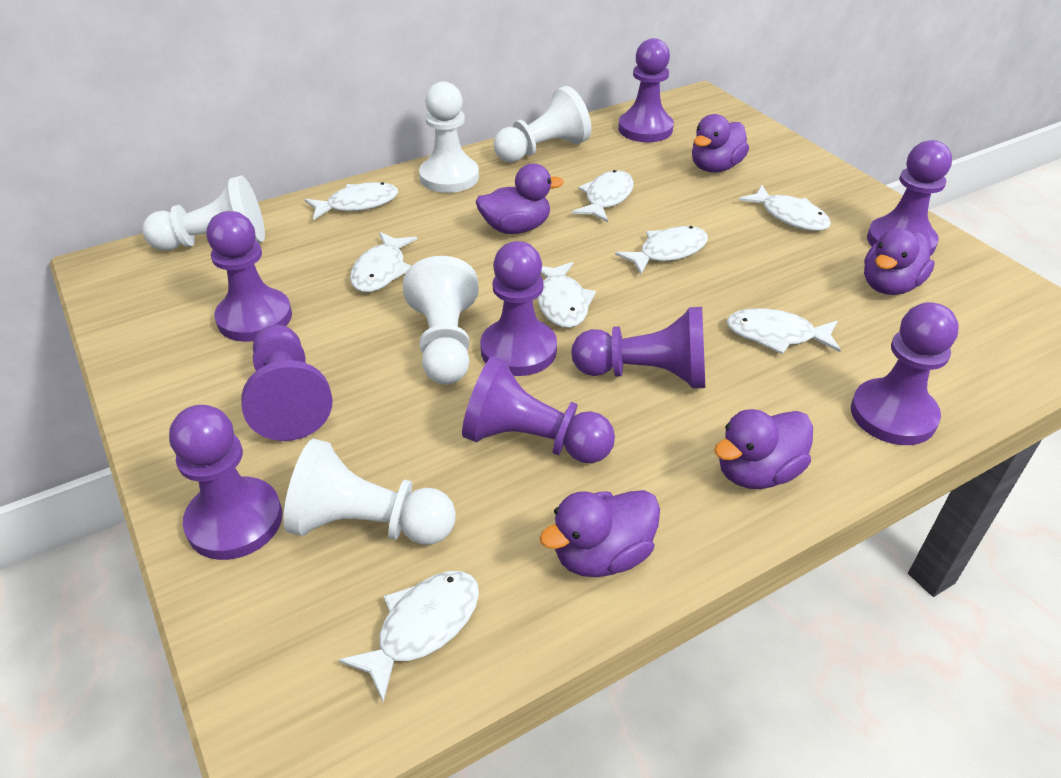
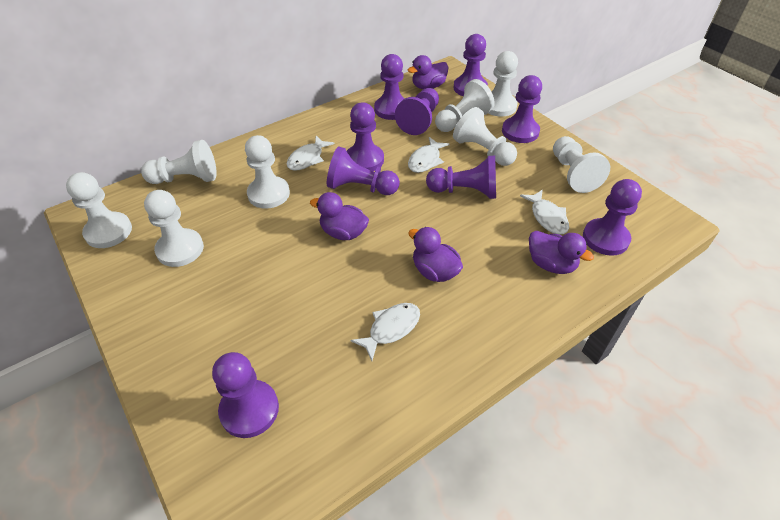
purple duck: [476,164,564,234] [539,490,660,577] [692,114,749,173] [714,409,813,489] [864,228,935,295] = 5 -> [310,192,369,240] [408,55,449,89] [408,227,463,282] [529,231,594,274] = 4
white fish: [304,182,398,220] [338,571,479,702] [350,232,417,292] [538,262,596,328] [572,170,634,222] [615,226,708,275] [727,308,841,354] [739,185,831,231] = 8 -> [287,136,334,171] [350,303,420,361] [408,137,450,173] [520,189,569,235] = 4
white pawn: [142,175,265,251] [283,439,456,545] [403,256,479,385] [419,81,479,193] [494,86,591,163] = 5 -> [66,172,132,248] [141,140,217,184] [144,190,204,267] [245,135,290,209] [435,79,495,132] [453,107,517,166] [488,51,518,117] [553,136,610,193] = 8

